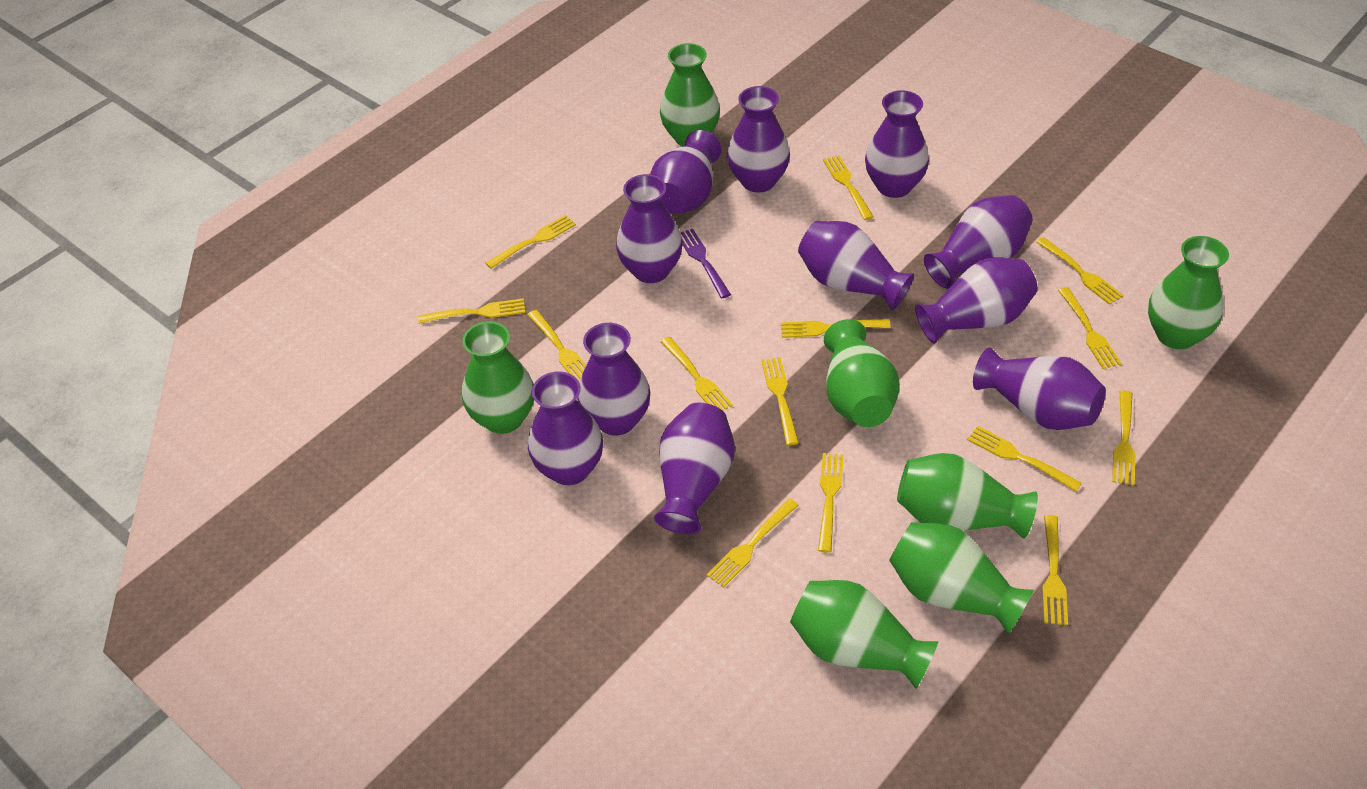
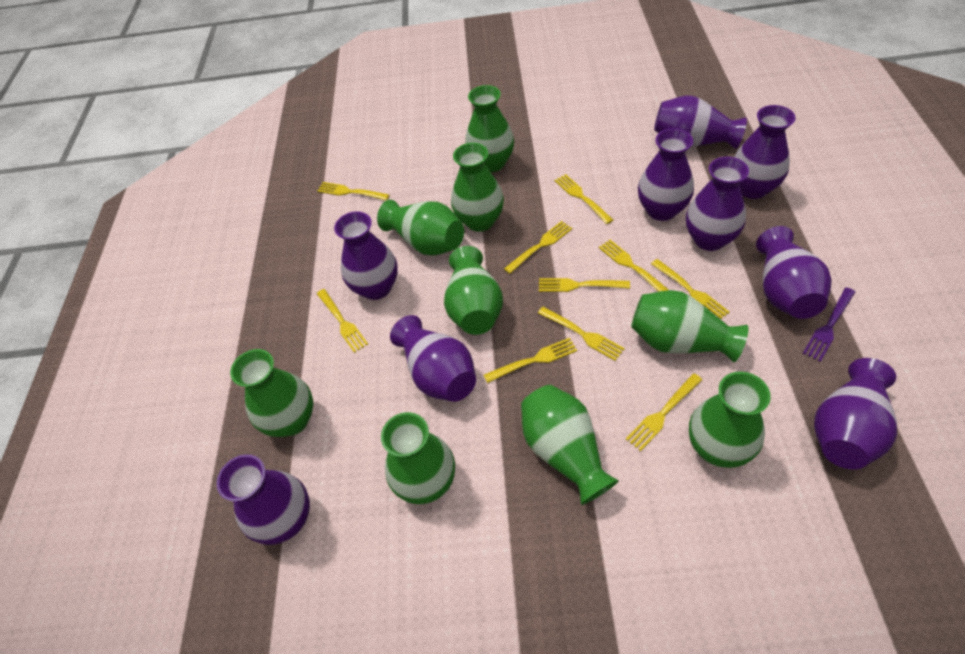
green vase: [462,321,534,434] [660,43,720,146] [790,580,939,689] [824,319,900,427] [889,522,1034,634] [897,453,1038,539] [1148,236,1229,349] = 7 -> [230,349,313,437] [377,200,464,256] [381,412,455,504] [444,246,503,335] [451,143,504,232] [465,85,514,172] [521,385,619,505] [631,290,748,362] [689,372,771,468] = 9
purple vase: [528,372,603,485] [577,323,650,436] [616,174,683,283] [650,130,721,214] [654,403,735,534] [727,86,790,193] [798,221,914,310] [865,90,929,198] [915,257,1038,344] [924,195,1032,289] [973,347,1106,430] = 11 -> [216,454,310,545] [334,211,398,300] [390,315,476,402] [638,128,694,221] [654,96,747,149] [686,157,749,251] [734,105,796,199] [756,226,832,319] [814,358,897,469] = 9
yellow fork: [418,298,525,324] [485,215,576,269] [528,310,586,381] [661,337,733,411] [707,498,799,588] [761,357,799,445] [781,319,891,338] [818,453,844,553] [823,155,874,220] [967,426,1082,491] [1036,237,1124,305] [1042,515,1068,625] [1058,287,1122,369] [1112,390,1135,485] = 14 -> [317,182,390,200] [317,289,368,353] [484,338,577,383] [504,221,573,274] [538,307,625,361] [539,278,630,292] [555,174,613,224] [599,240,669,292] [626,373,702,451] [651,259,729,319] = 10

